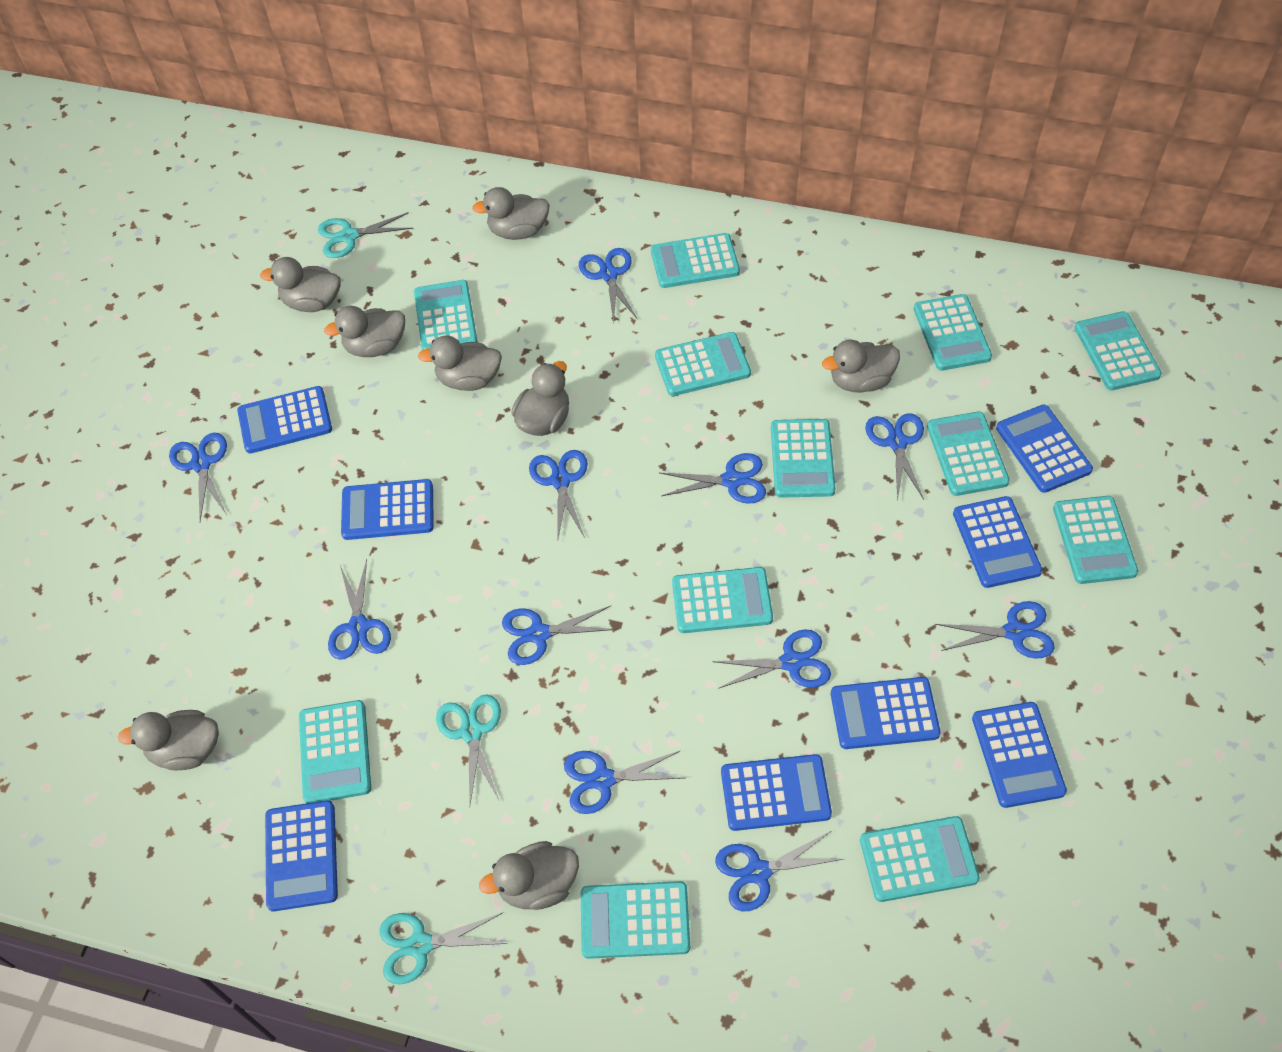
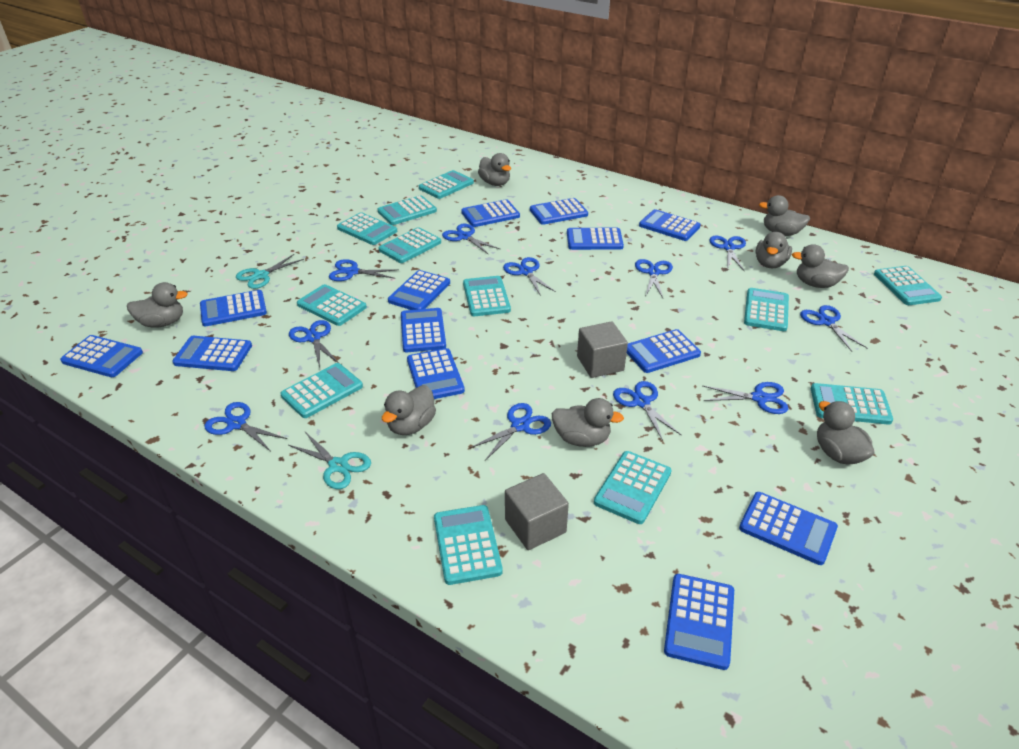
blue calculator: [237,386,332,453] [265,800,338,911] [341,479,434,540] [721,754,832,831] [831,677,941,749] [953,496,1042,588] [972,702,1067,808] [996,404,1093,493] = 8 -> [60,335,143,377] [172,336,252,371] [200,290,267,327] [388,270,450,310] [401,308,446,352] [407,348,465,399] [461,199,520,227] [530,198,588,225] [567,228,624,250] [627,329,701,373] [639,209,701,241] [664,574,734,670] [739,492,838,565] = 13
grey cube: none = 0 -> [505,473,569,550] [577,321,628,378] = 2
turquoise scissors: [318,212,414,258] [380,913,507,984] [436,695,501,804] = 3 -> [236,254,304,289] [288,432,371,489] = 2

